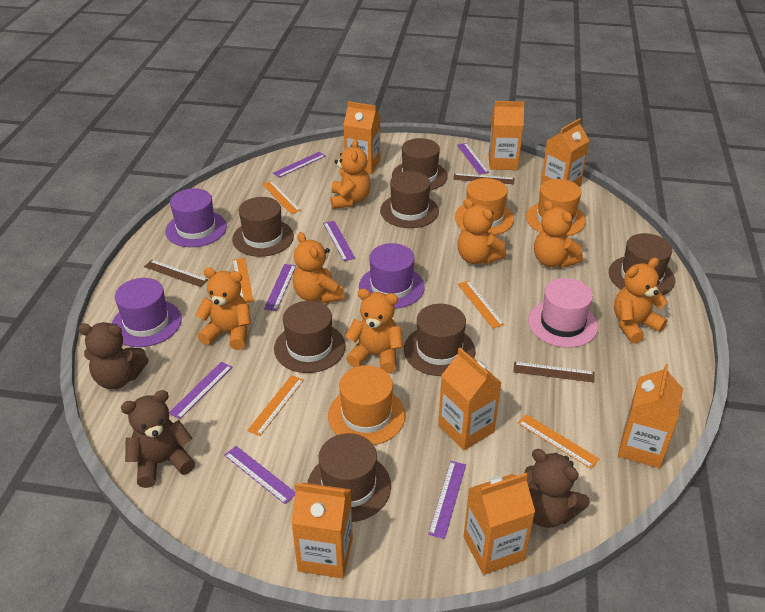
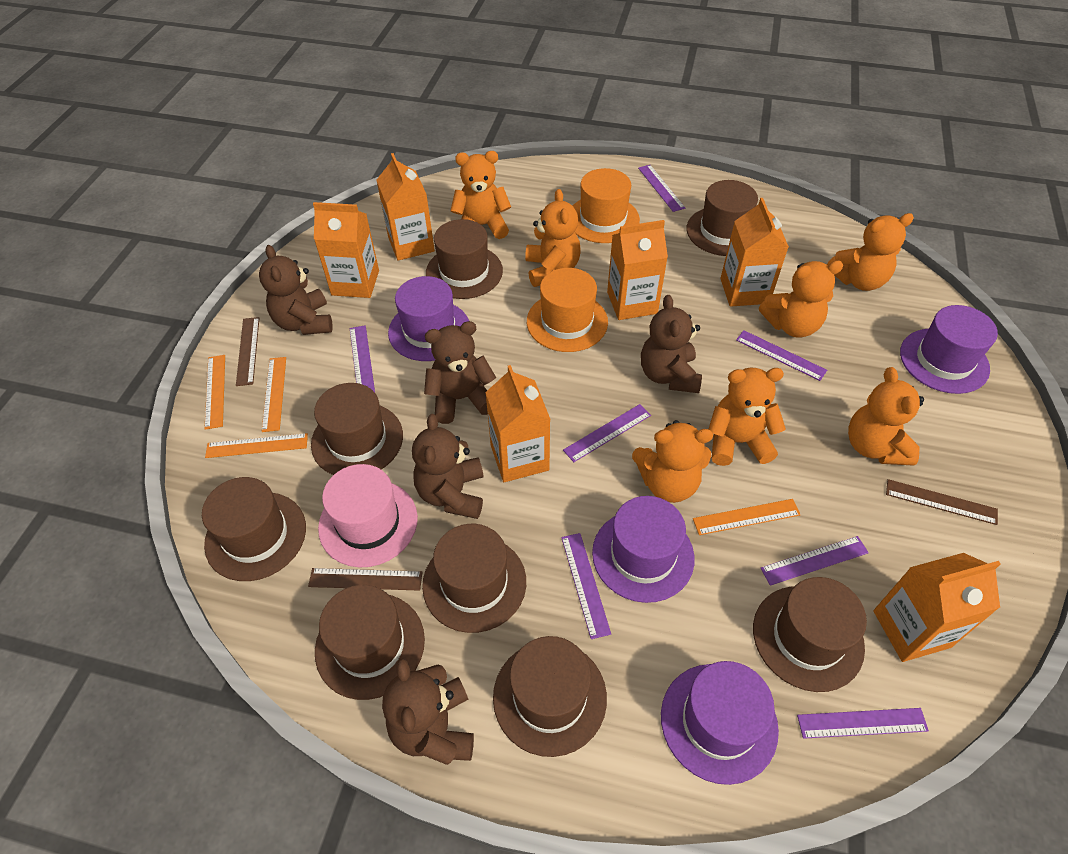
brown hat: [232,197,294,257] [274,301,345,373] [307,433,391,522] [380,171,439,228] [392,138,448,190] [404,304,475,376] [609,233,675,295] = 7 -> [202,477,306,581] [311,383,403,475] [315,585,425,700] [422,524,526,633] [426,219,503,299] [493,636,607,757] [687,180,758,256] [753,577,867,692] = 8
brown teddy bear: [78,322,149,389] [121,390,195,488] [525,449,590,528] = 3 -> [259,245,333,335] [382,658,474,765] [412,414,484,519] [424,321,496,424] [641,295,702,393] = 5
orange carton: [291,483,353,578] [343,101,380,174] [438,348,502,450] [464,473,535,575] [489,101,525,170] [541,118,590,187] [618,364,683,468] = 7 -> [313,202,379,298] [376,153,435,261] [485,365,550,482] [607,220,668,320] [720,198,789,307] [873,553,1001,662] = 6
orange hat: [328,365,406,445] [455,178,514,235] [526,179,586,236] = 3 -> [527,268,608,352] [573,168,640,243] = 2
orange ruler: [233,258,253,303] [247,375,304,436] [262,181,301,214] [458,281,505,328] [518,414,600,469] = 5 -> [204,355,225,430] [205,433,308,458] [262,357,286,432] [693,499,801,535] = 4
purple hat: [112,278,182,347] [165,188,227,247] [359,243,425,309] = 3 -> [388,276,469,361] [592,496,695,603] [661,661,779,785] [900,305,998,394] = 4

